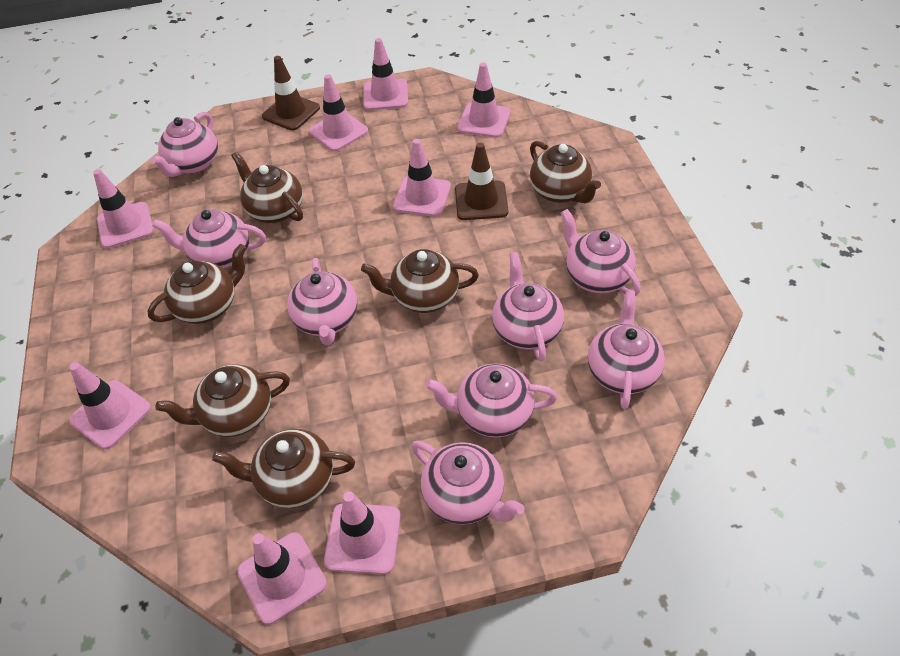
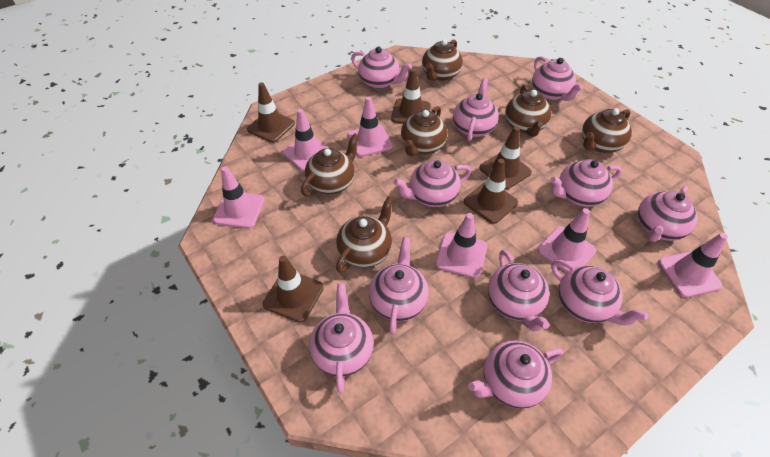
brown traffic cone: [262,56,320,131] [455,143,508,220] = 2 -> [247,82,295,143] [263,256,324,323] [391,68,430,124] [464,159,518,224] [479,126,532,189] = 5
pink teapot: [150,112,218,177] [152,209,266,268] [287,258,357,345] [411,441,525,525] [425,364,557,437] [492,252,564,362] [561,209,641,296] [588,290,665,409] = 8 -> [309,283,374,394] [351,47,412,89] [369,237,429,335] [393,160,471,207] [453,78,499,141] [468,341,563,409] [488,250,550,331] [532,56,584,101] [550,159,622,207] [551,260,648,325] [638,186,697,242] = 11
pink traffic cone: [69,362,151,449] [93,169,154,248] [237,533,327,624] [309,74,368,151] [324,491,401,575] [363,38,408,110] [393,139,451,217] [457,63,510,138] = 8 -> [213,166,265,228] [282,109,328,171] [348,97,393,157] [435,213,487,278] [537,208,596,273] [658,233,728,298] = 6

